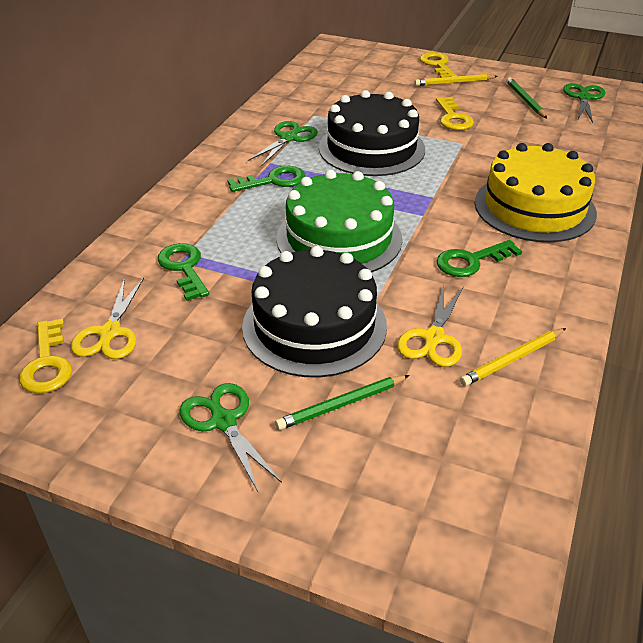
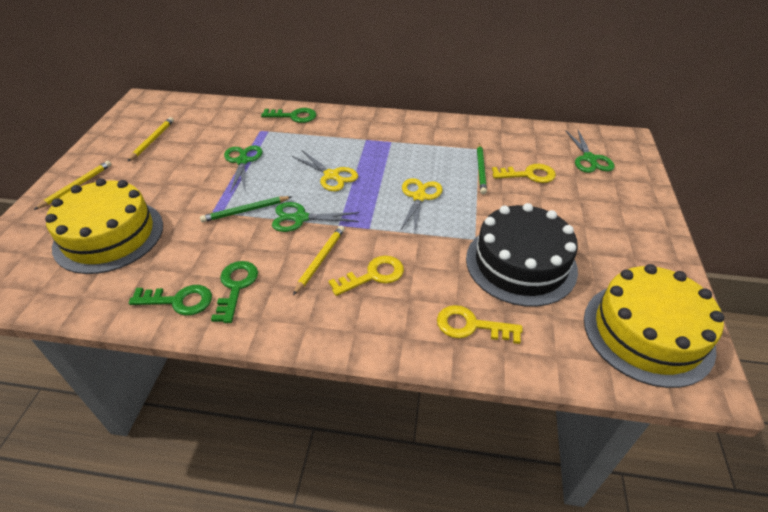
black cake: [242,246,387,378] [319,90,425,176] = 2 -> [466,203,578,307] = 1
green cake: [276,170,402,272] = 1 -> none = 0
yellow cake: [475,143,597,242] = 1 -> [45,178,163,274] [584,264,724,388] = 2
yellow pencil: [414,74,498,86] [460,328,566,386] = 2 -> [34,161,112,210] [127,117,174,162] [293,226,345,295] = 3

